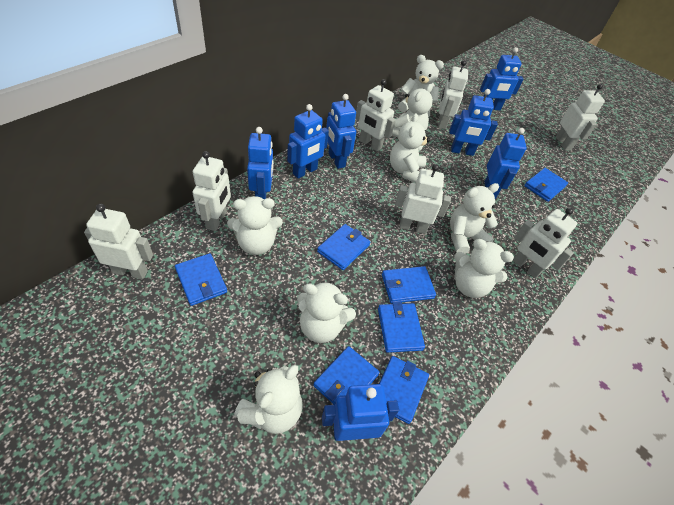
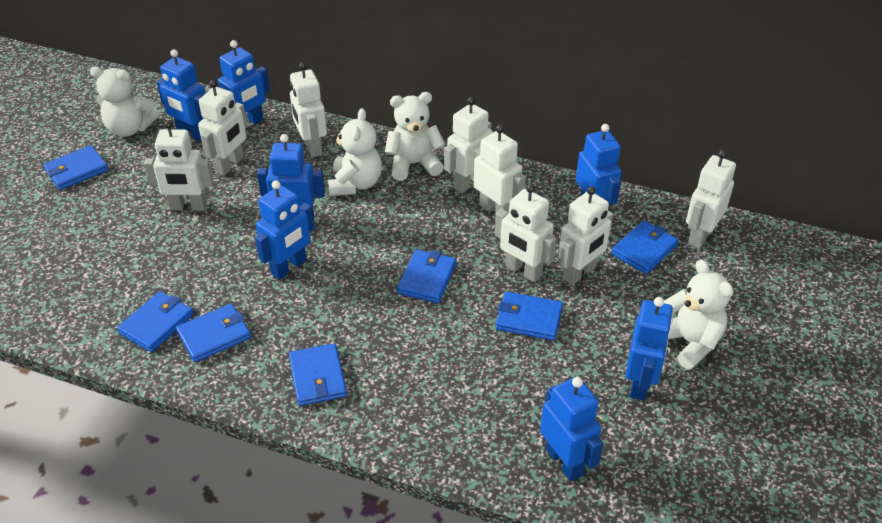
white robot: [84,204,153,279] [192,151,231,231] [355,79,396,151] [395,164,451,234] [438,60,468,129] [512,207,577,278] [556,84,605,151] = 7 -> [144,120,214,211] [198,80,247,176] [290,62,327,158] [444,97,493,193] [474,125,526,217] [495,184,556,282] [558,186,613,285] [686,150,736,249] = 8
white teddy bear: [227,196,283,255] [234,365,303,434] [297,281,356,343] [390,113,430,183] [392,84,433,137] [398,55,444,118] [450,183,499,254] [454,239,514,298] = 8 -> [90,67,159,137] [328,108,382,196] [385,92,445,181] [664,260,733,370] = 4

